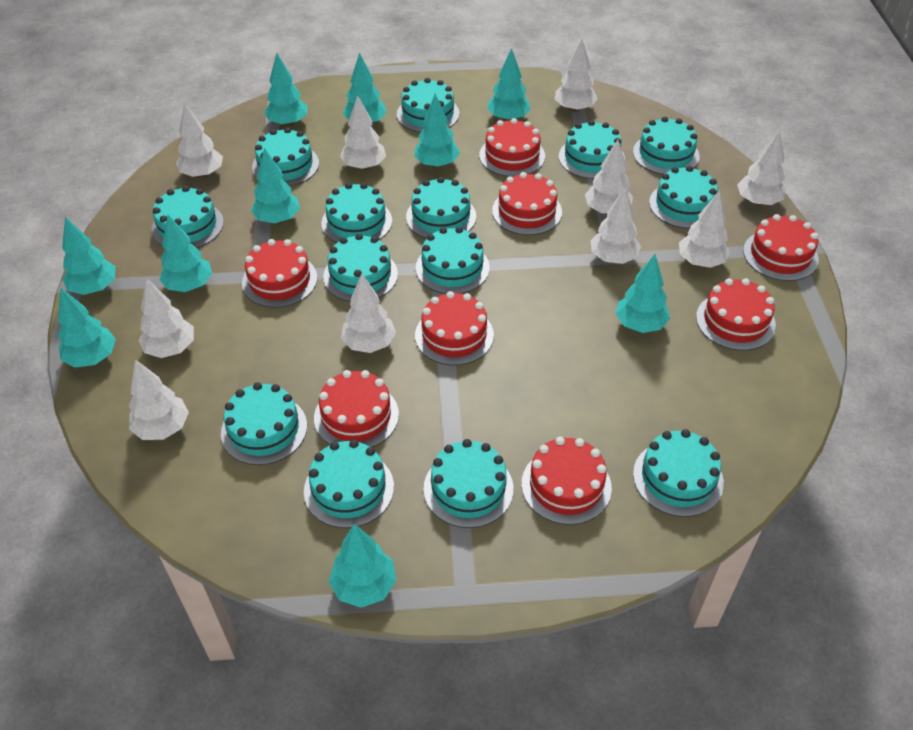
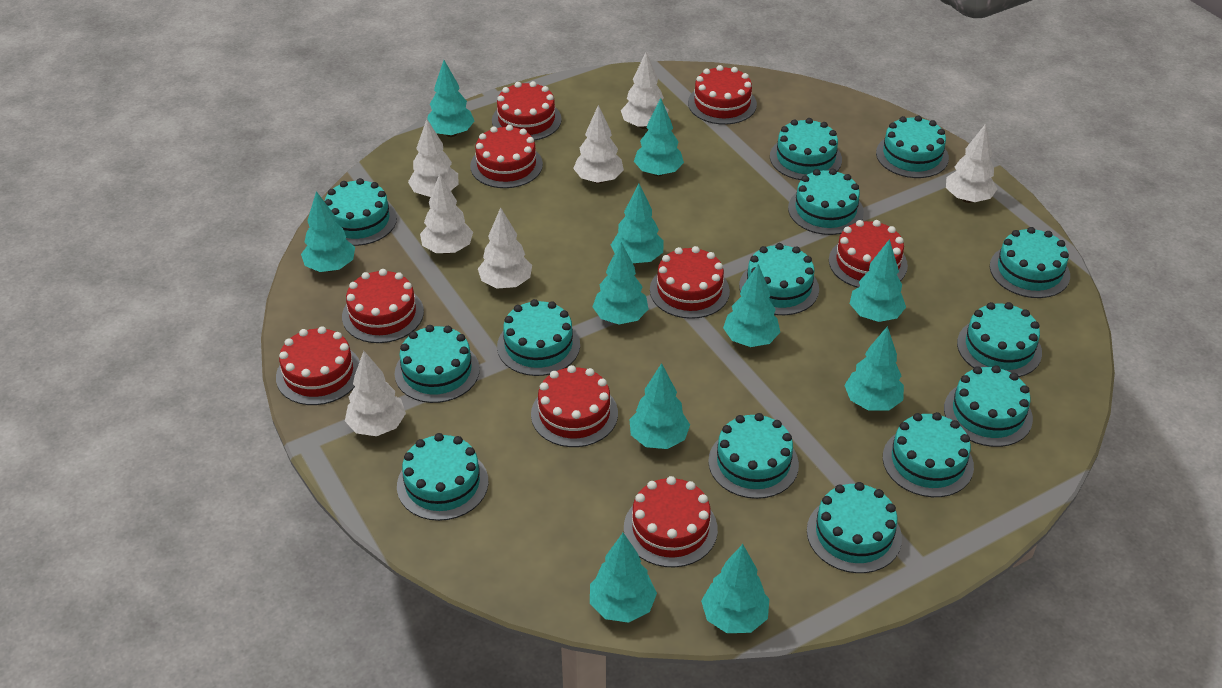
red cake: [242,239,317,308] [314,370,399,447] [415,291,494,365] [479,118,545,177] [492,172,562,235] [521,437,612,525] [696,278,776,351] [743,214,819,281] = 8 -> [276,326,360,405] [342,269,424,343] [470,125,543,188] [492,81,562,141] [531,365,618,447] [624,476,718,567] [650,246,730,319] [688,65,757,125] [829,220,908,288] = 9
turquoise tree: [58,288,116,368] [62,217,115,295] [159,215,212,292] [251,148,300,223] [264,53,307,126] [329,524,396,608] [343,53,387,122] [414,94,460,168] [487,48,531,121] [615,254,670,333] = 10 -> [301,191,355,272] [427,60,474,137] [590,533,657,623] [592,242,648,324] [611,184,664,263] [629,363,690,449] [634,98,684,176] [701,544,769,633] [723,264,780,347] [844,326,904,410] [850,239,906,322] = 11
white tree: [129,359,189,440] [138,278,194,358] [176,103,223,178] [340,95,386,170] [341,274,396,353] [555,39,598,112] [585,140,633,215] [590,187,641,264] [679,190,730,268] [737,130,786,206] = 10 -> [345,351,406,436] [408,119,459,197] [420,173,473,254] [478,208,532,289] [573,105,624,184] [621,52,669,129] [946,124,997,203] = 7

